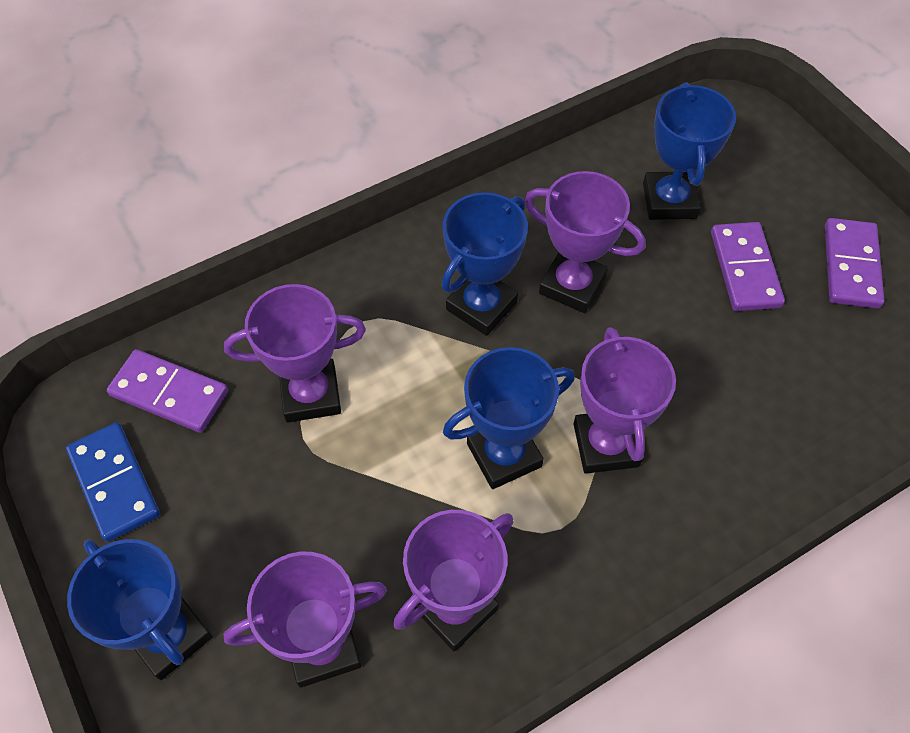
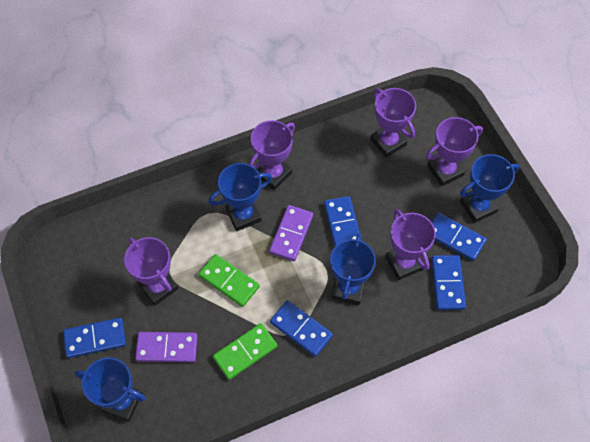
blue domino: [66,423,160,542] = 1 -> [63,318,126,358] [270,300,333,357] [324,196,362,247] [431,255,466,310] [432,212,487,261] = 5
green domino: none = 0 -> [198,254,260,307] [213,323,277,380] = 2
purple domino: [107,349,228,433] [711,222,785,311] [825,218,884,309] = 3 -> [135,332,198,363] [269,205,313,261] = 2

